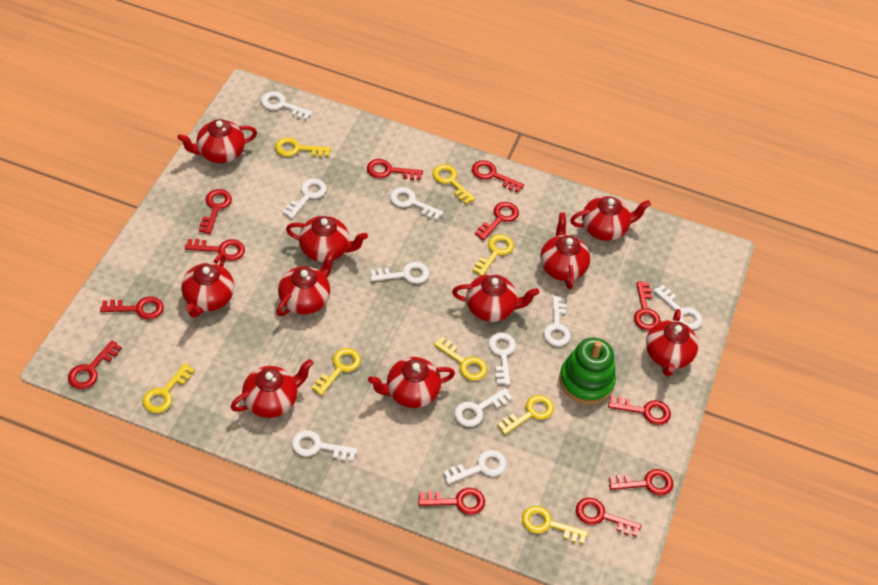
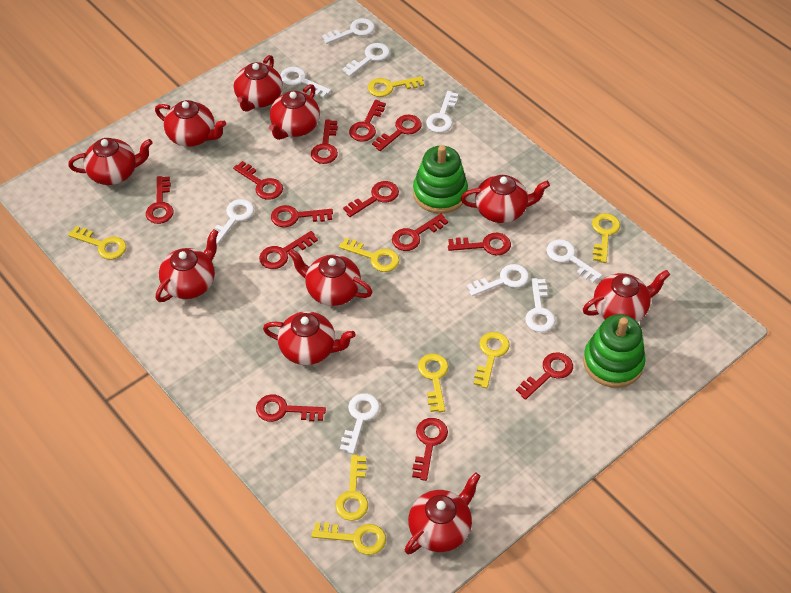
green stacking toy: [559,338,616,404] = 1 -> [413,145,468,214] [583,314,646,388] = 2
red key: [68,340,122,389] [100,296,164,319] [185,239,245,261] [199,189,232,234] [367,159,423,180] [418,488,485,515] [472,160,524,192] [475,202,519,240] [576,498,641,537] [608,396,671,425] [609,469,673,496] [634,282,661,331] = 12 -> [146,176,174,224] [233,161,283,200] [256,394,326,422] [259,231,318,269] [271,205,333,227] [311,120,338,164] [343,181,399,217] [349,100,386,142] [372,115,422,151] [392,214,448,251] [412,418,448,481] [448,233,511,255] [516,352,573,400] = 13
white key: [261,91,313,120] [283,178,327,219] [292,430,357,461] [370,262,429,284] [390,187,443,220] [443,450,507,484] [454,388,512,427] [488,333,516,385] [543,296,571,346] [653,285,702,329] = 10 -> [207,199,254,245] [280,67,331,98] [322,18,375,44] [340,393,380,454] [342,43,390,76] [426,91,458,133] [467,264,529,296] [525,278,555,332] [546,239,602,283] = 9

